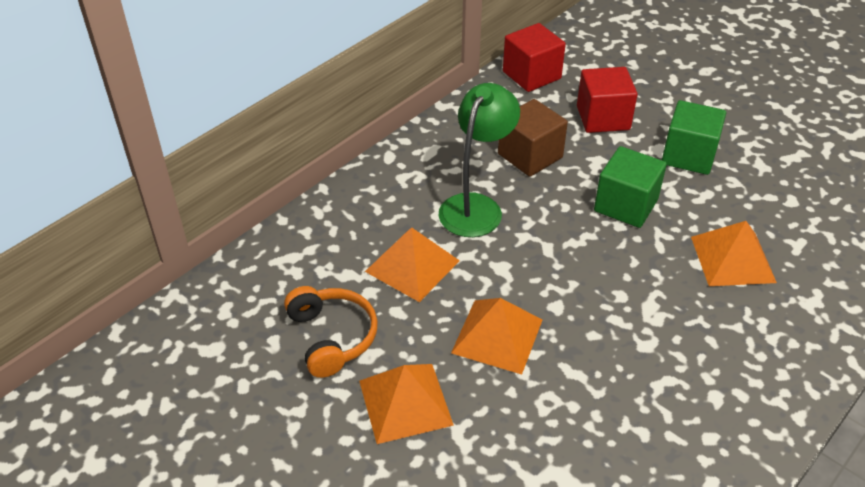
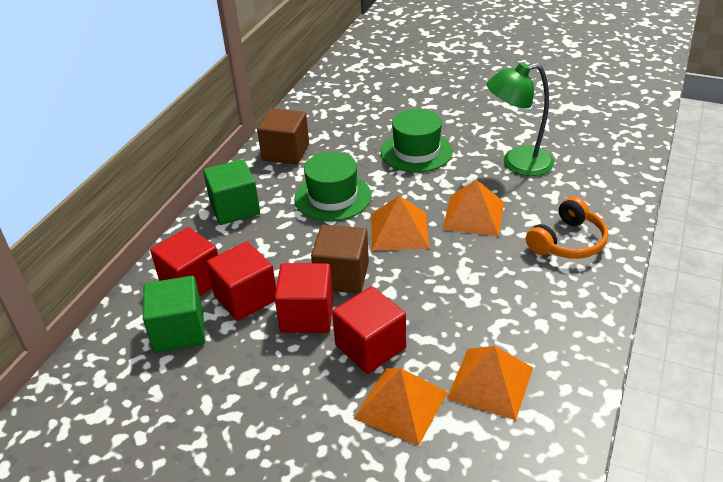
brown cube: [498,99,568,177] = 1 -> [257,108,309,165] [311,225,369,294] = 2
green hat: none = 0 -> [294,152,371,221] [381,109,453,173] = 2
red cube: [503,23,566,92] [577,67,638,133] = 2 -> [150,227,218,296] [206,241,276,321] [275,263,333,333] [332,286,406,374] = 4

